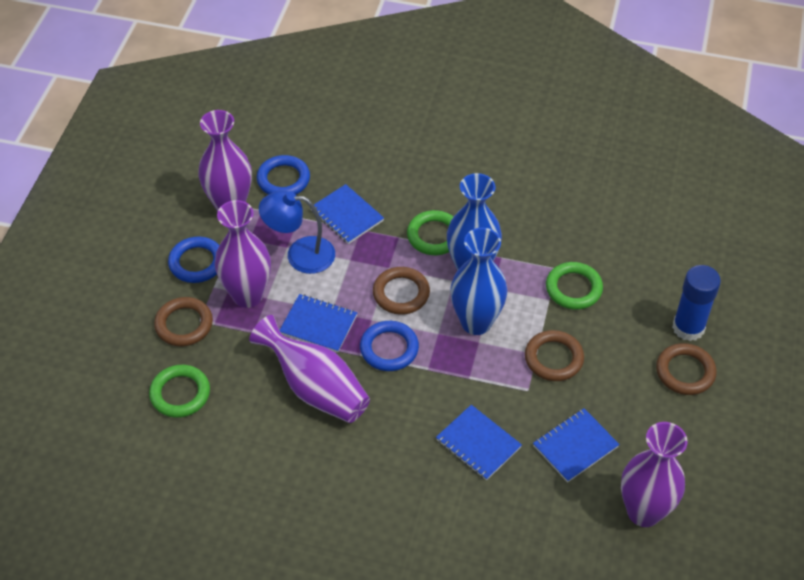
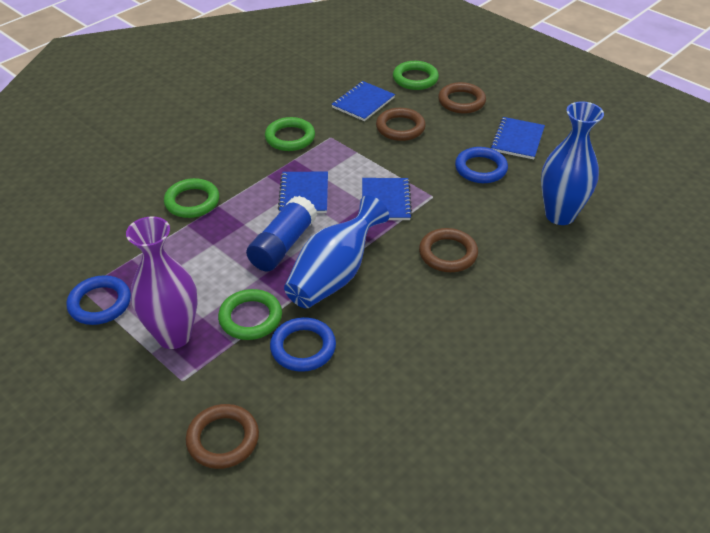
blue lamp: [259,190,335,274] = 1 -> none = 0
green ring: [149,365,210,418] [407,210,454,255] [546,262,603,310] = 3 -> [164,178,219,218] [218,289,282,340] [265,117,315,151] [393,61,439,90] = 4
purple vase: [198,110,252,212] [215,200,271,308] [249,315,370,423] [621,422,688,527] = 4 -> [126,216,197,349] = 1

